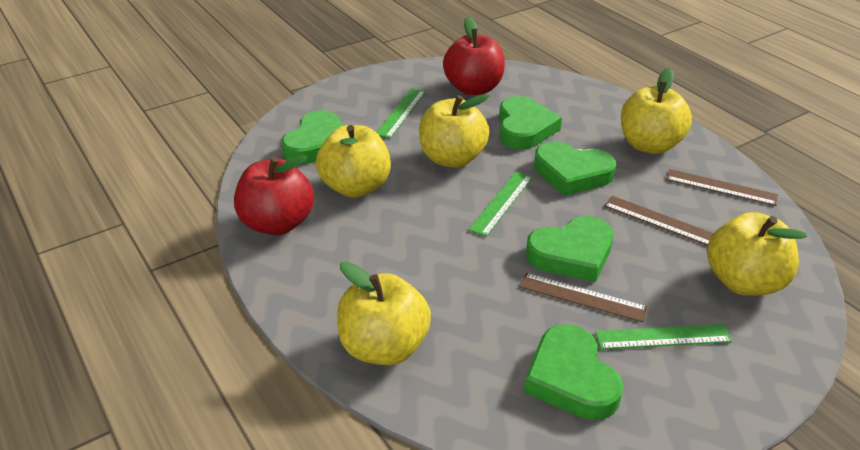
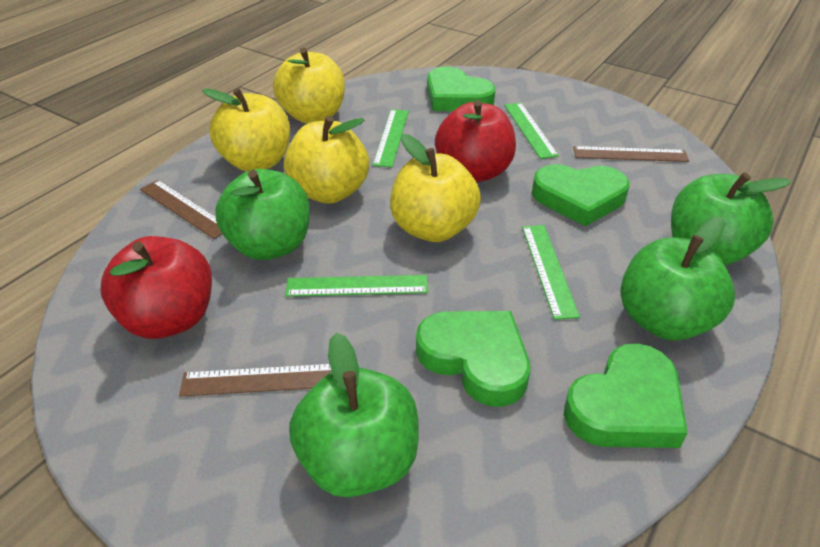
green apple: none = 0 -> [215,169,310,260] [289,333,419,497] [620,217,735,341] [671,172,791,265] = 4
green heart: [282,110,343,164] [499,96,562,150] [524,324,623,420] [526,216,614,282] [534,142,616,196] = 5 -> [416,311,530,407] [427,66,496,111] [532,164,630,227] [564,343,688,448] = 4
green ruler: [376,88,426,138] [468,172,533,237] [595,324,732,349] = 3 -> [285,275,428,297] [373,109,409,168] [504,103,559,159] [522,225,580,320] = 4
yellow apple: [316,125,391,198] [337,262,431,365] [419,94,490,168] [621,68,692,154] [707,212,807,296] = 5 -> [202,88,290,171] [273,47,345,123] [284,116,369,204] [390,134,481,242] = 4

